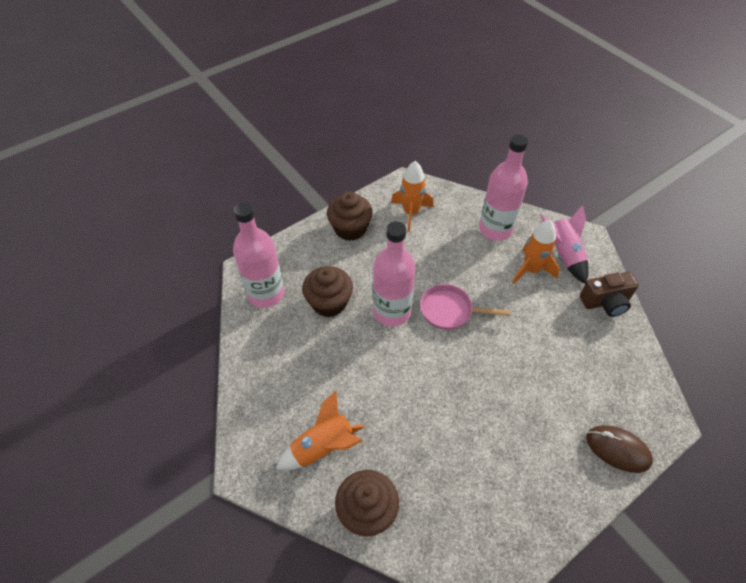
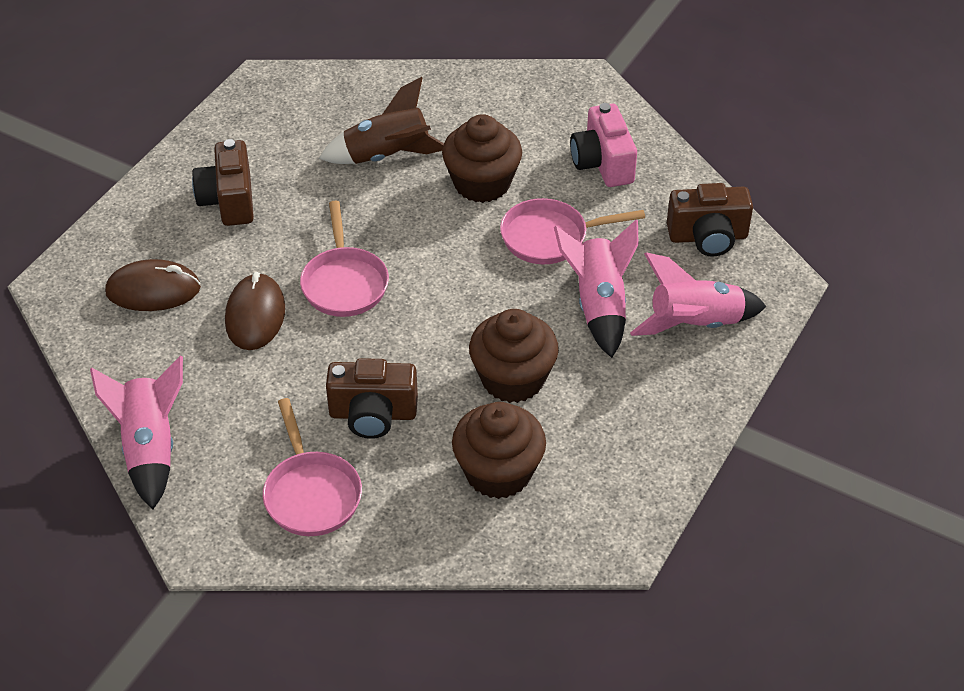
brown camera: [580,272,639,317] = 1 -> [192,139,254,226] [326,358,418,439] [667,183,753,256] = 3
brown mouse: [586,425,653,473] = 1 -> [105,259,201,311] [225,272,285,350] = 2
brown rocket: none = 0 -> [319,77,444,164] = 1
orange rocket: [276,391,365,470] [391,161,434,232] [512,220,560,284] = 3 -> none = 0
pink bottle: [233,202,284,308] [373,221,416,327] [479,134,528,241] = 3 -> none = 0
pink camera: none = 0 -> [570,103,637,187] = 1
pink pan: [420,284,510,330] = 1 -> [263,398,362,536] [300,201,389,317] [500,198,645,264] = 3
pink rocket: [541,205,589,283] = 1 -> [90,356,183,509] [554,219,639,358] [630,252,766,336] = 3

